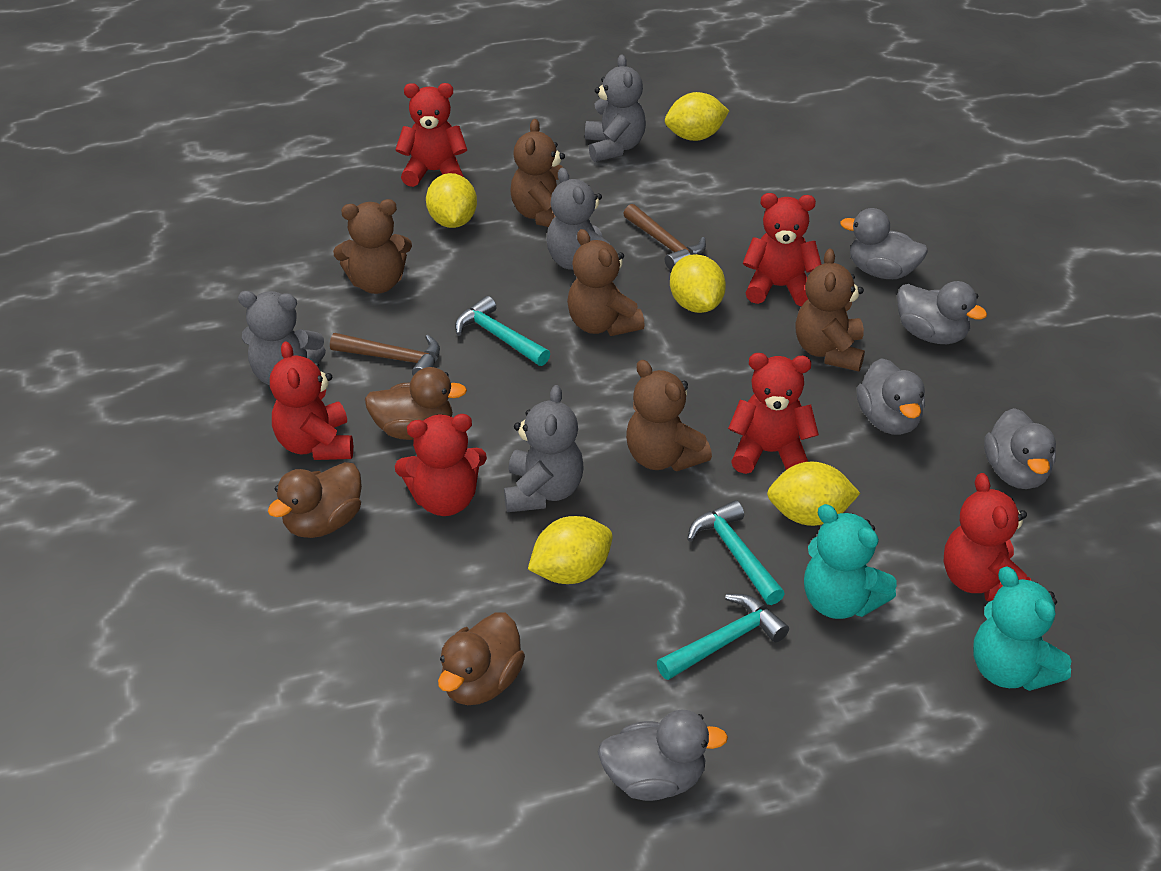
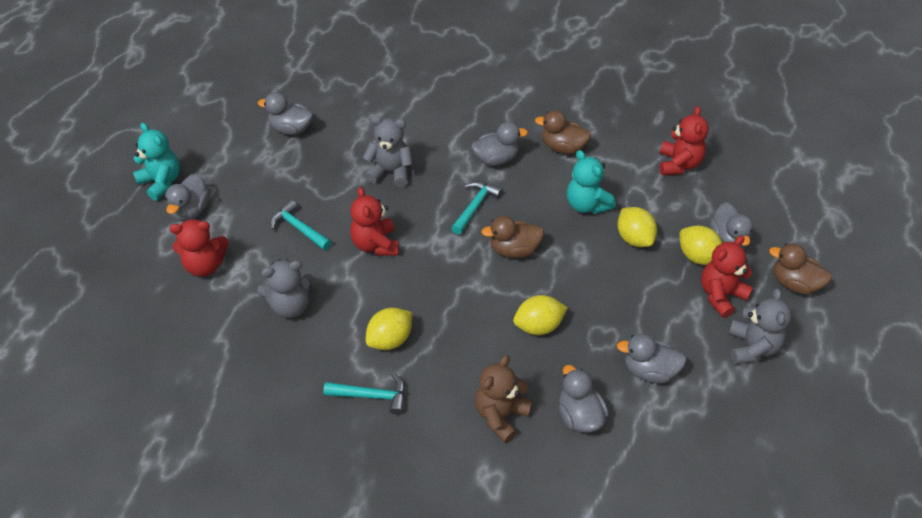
brown hammer: [330,333,440,376] [623,204,706,270] = 2 -> none = 0
brown teddy bear: [333,199,412,294] [511,119,565,227] [567,229,645,336] [626,360,712,471] [795,249,865,371] = 5 -> [475,355,533,443] = 1
grey duck: [598,710,728,801] [840,208,928,279] [857,358,925,435] [897,281,987,344] [984,408,1056,489] = 5 -> [165,174,210,221] [258,92,313,135] [471,122,528,166] [559,365,608,433] [617,333,687,383] [709,202,753,249] = 6
grey teddy bear: [238,291,326,385] [504,385,584,512] [547,168,610,270] [585,55,646,162] = 4 -> [257,259,314,318] [363,116,413,187] [728,289,791,365] = 3
red teddy bear: [270,341,353,460] [395,83,467,187] [395,414,487,516] [728,353,819,474] [742,193,822,306] [944,473,1031,601] = 6 -> [170,219,228,277] [350,187,399,256] [659,106,709,175] [701,235,753,318] = 4
yellow lemon: [426,173,477,228] [528,516,613,584] [665,92,729,141] [670,254,726,313] [767,461,860,526] = 5 -> [366,307,412,350] [513,295,568,335] [617,207,657,247] [680,226,722,265] = 4

